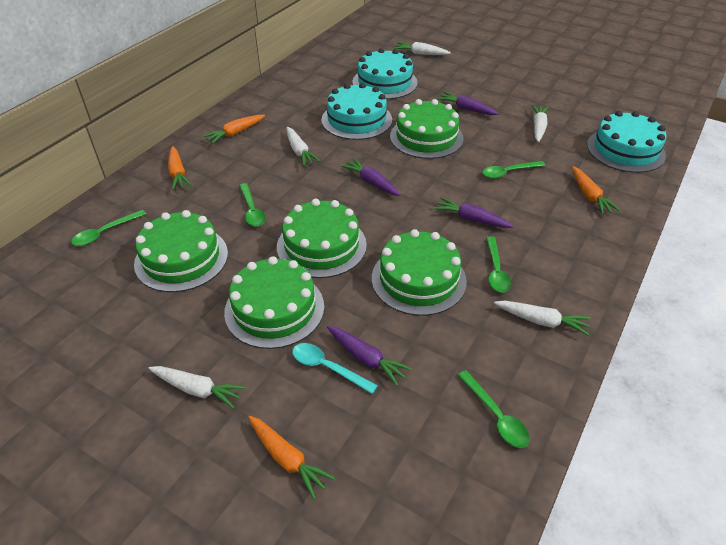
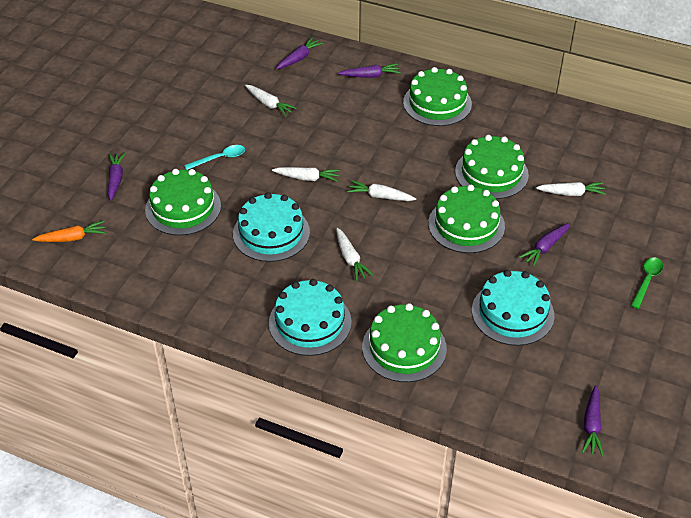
green spoon: [71,210,146,246] [239,183,266,227] [458,370,530,448] [482,161,546,179] [486,236,511,292] = 5 -> [631,257,663,309] = 1
orange carrot: [168,146,192,190] [203,115,265,144] [248,416,335,499] [572,166,620,215] = 4 -> [32,221,106,242] = 1
purple carrot: [327,326,412,386] [341,158,400,196] [434,197,513,228] [437,92,499,115] = 4 -> [108,152,126,201] [276,37,323,69] [338,63,401,78] [519,223,570,267] [582,385,604,456] = 5

